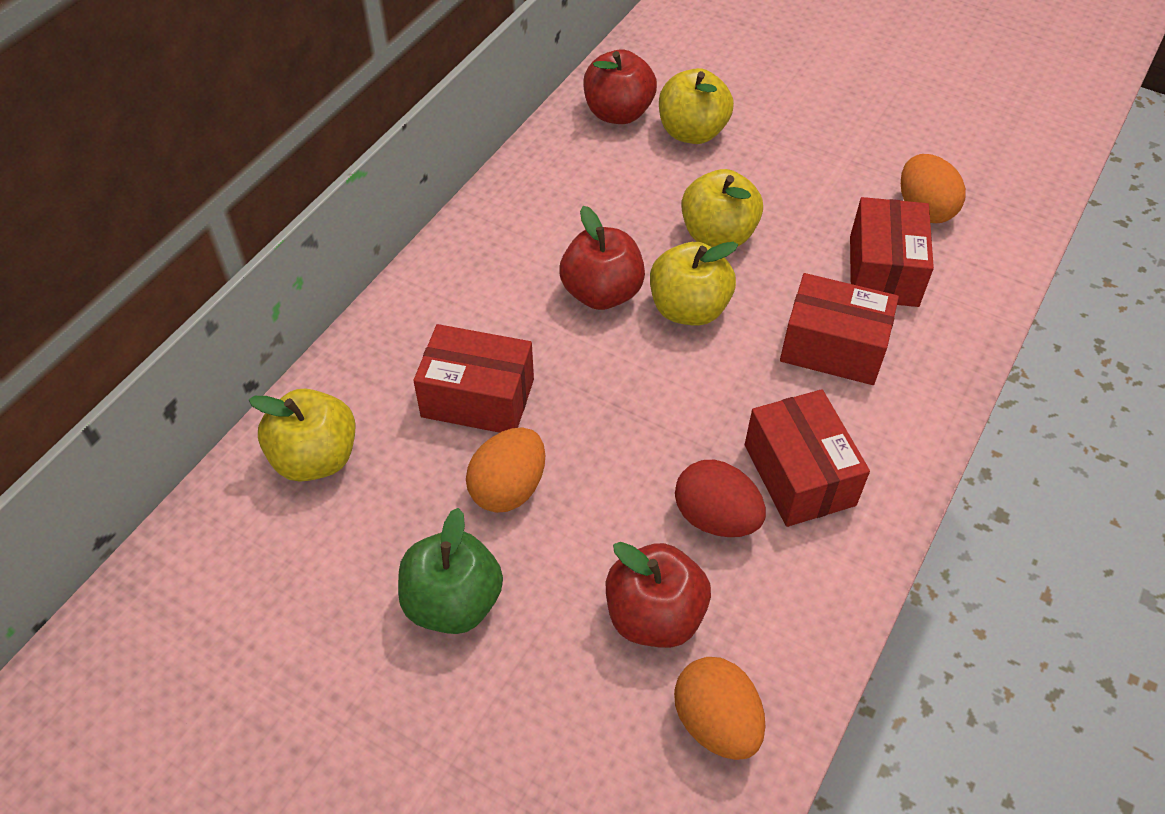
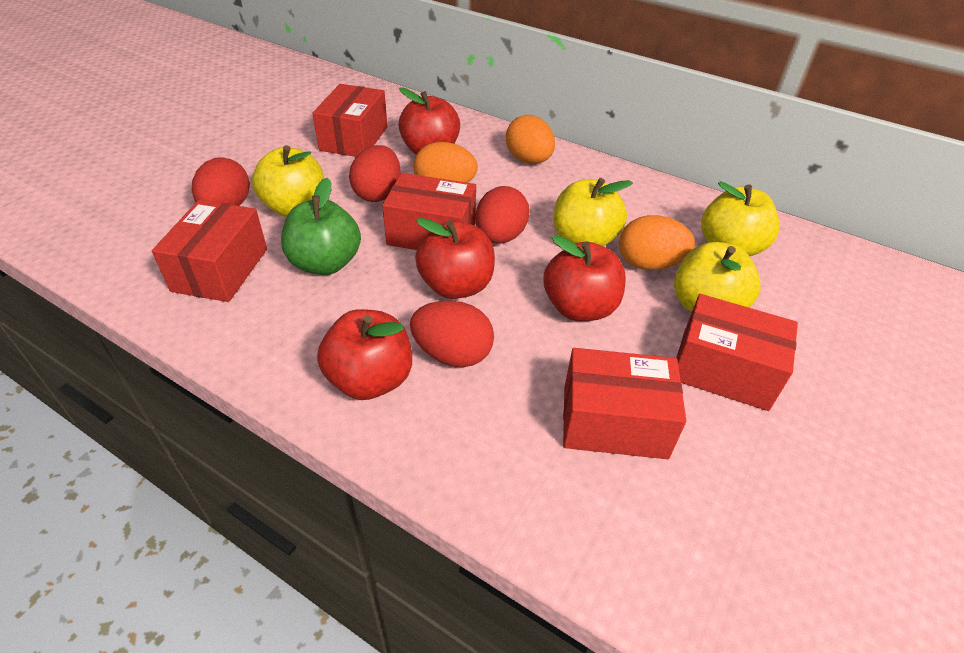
red apple: [559,206,645,310] [583,50,657,124] [606,542,711,648] = 3 -> [317,309,412,400] [398,87,460,155] [415,218,495,299] [543,235,626,321] = 4
red box: [413,324,534,433] [745,389,870,527] [780,273,899,385] [850,197,934,307] = 4 -> [152,200,267,302] [312,84,388,157] [382,173,476,250] [563,348,686,459] [677,294,798,411] = 5
red egg: [675,460,766,537] = 1 -> [192,157,250,206] [349,145,401,202] [410,300,494,367] [475,186,530,244] = 4

